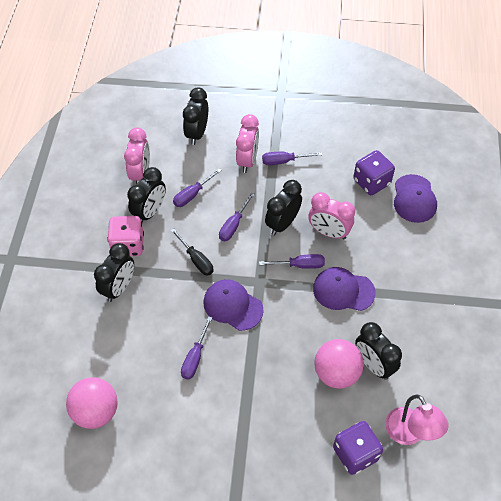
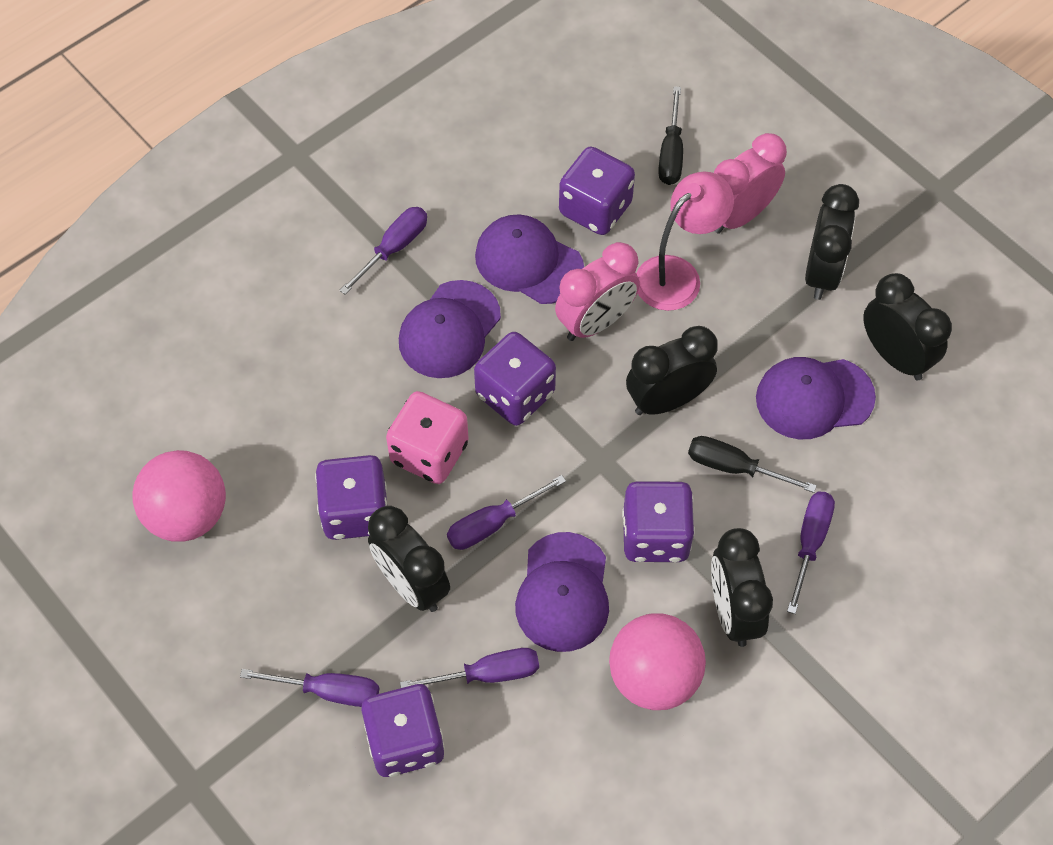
black screwdriver: [171,228,214,275] = 1 -> [658,86,683,185] [688,436,817,493] = 2
pink clock: [124,127,150,185] [236,114,259,173] [308,192,355,239] = 3 -> [555,242,640,341] [714,133,787,234] = 2
purple cap: [203,279,264,331] [313,267,376,311] [394,174,437,223] = 3 -> [399,280,501,378] [475,214,584,304] [515,532,609,652] [756,357,876,439] = 4
purple dice: [333,421,383,475] [353,150,395,195] = 2 -> [315,455,387,540] [361,684,445,777] [474,332,556,426] [559,147,635,235] [622,481,695,562] = 5

